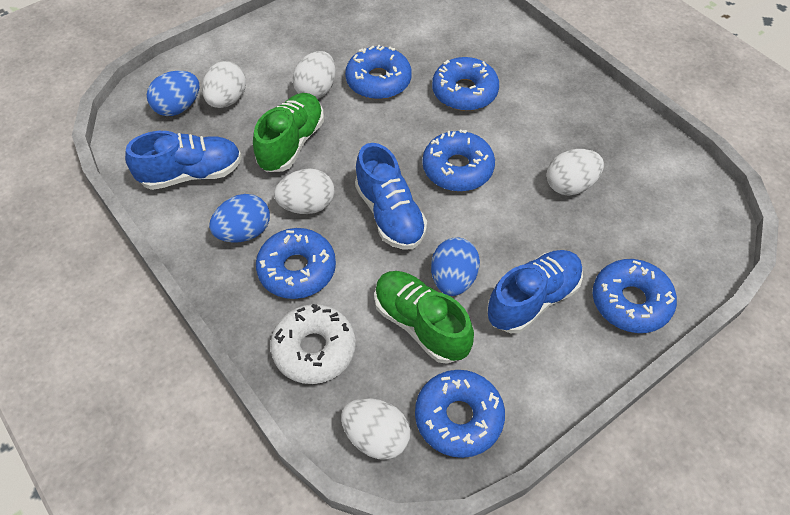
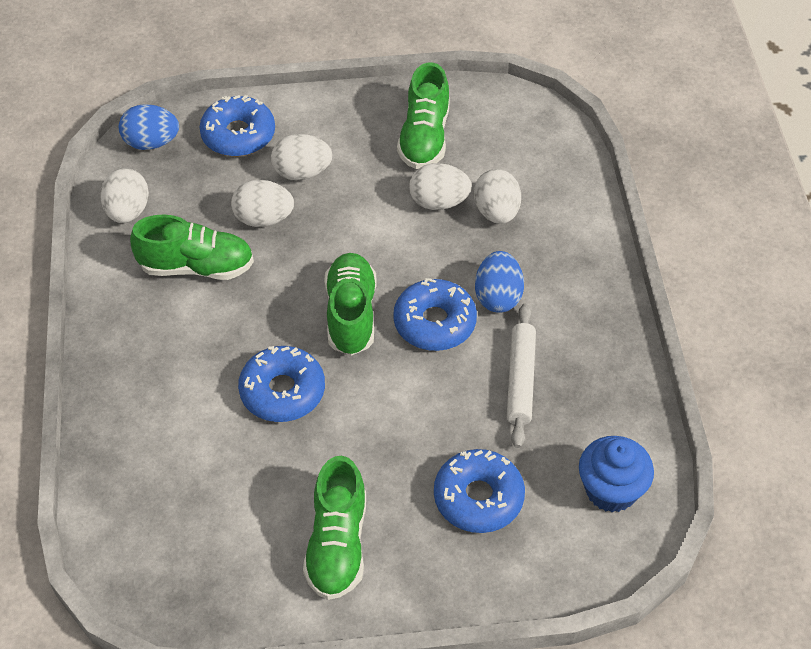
blue cupcake: none = 0 -> [579,436,654,513] = 1
blue donut: [256,228,336,299] [345,45,412,99] [415,370,505,458] [422,129,495,191] [432,57,499,111] [593,259,677,333] = 6 -> [200,95,275,156] [238,346,325,422] [393,278,477,351] [434,449,525,533] = 4
blue egg: [147,71,199,116] [209,194,270,243] [431,237,480,296] = 3 -> [119,104,179,150] [475,251,524,313] = 2
blue shoe: [125,131,242,190] [355,143,427,250] [487,250,583,333] = 3 -> none = 0
green shoe: [253,93,324,172] [374,271,474,364] = 2 -> [130,214,254,280] [303,456,366,600] [324,253,376,356] [397,62,450,169] = 4
white donut: [270,304,356,384] = 1 -> none = 0
white rolling pin: none = 0 -> [507,304,536,448] = 1

